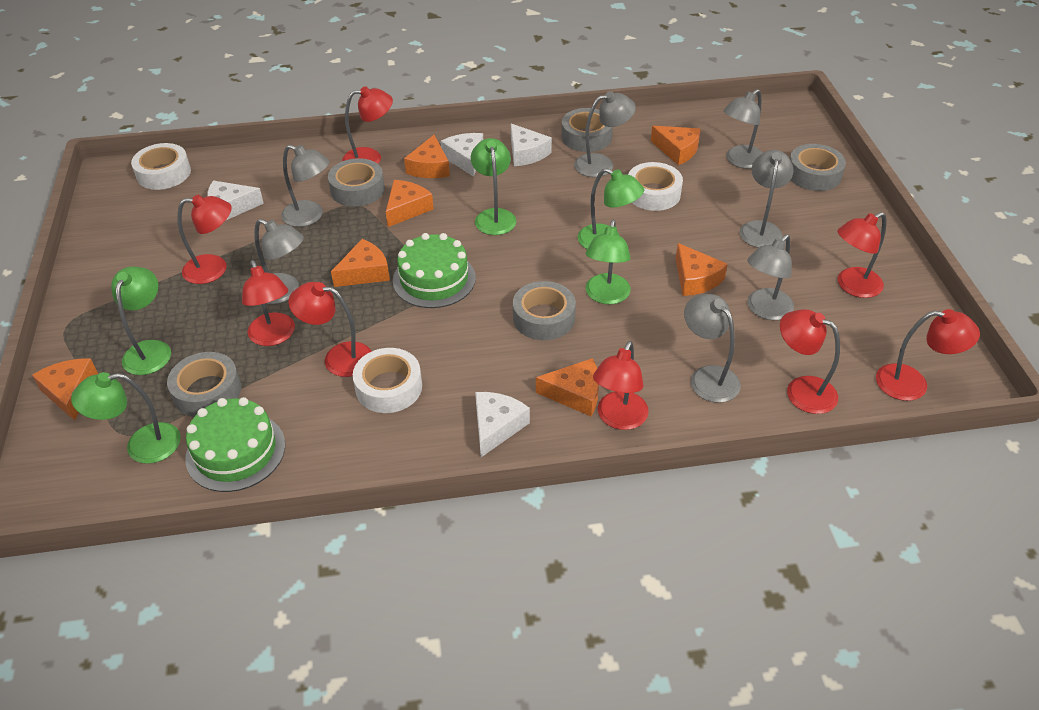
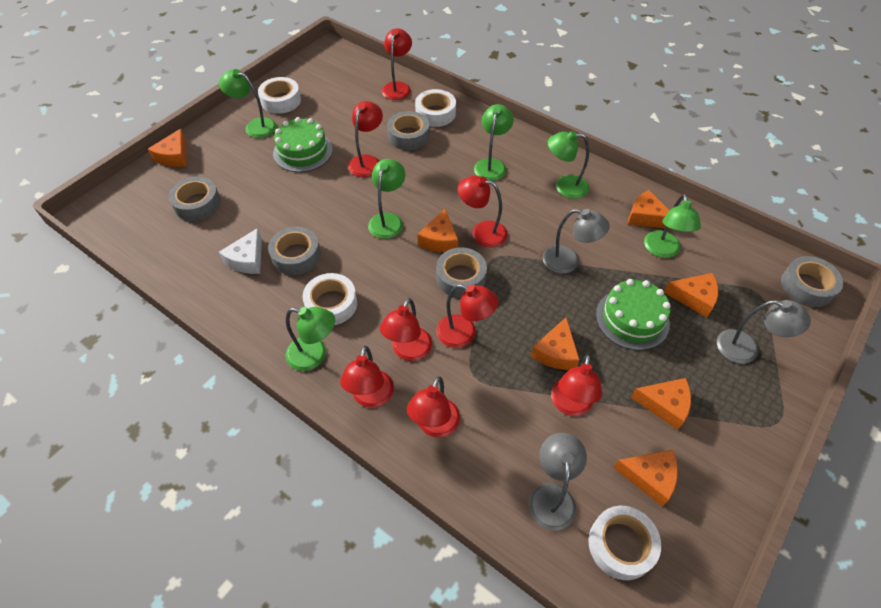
green lamp: [71,372,181,464] [111,267,171,375] [471,138,516,235] [578,168,644,249] [586,220,631,304] = 5 -> [219,69,276,138] [286,307,335,371] [368,159,405,239] [474,104,514,181] [548,131,589,199] [644,194,701,258] = 6
grey lamp: [254,219,304,304] [281,145,330,227] [574,91,636,177] [684,294,741,403] [723,89,763,169] [739,150,793,248] [747,234,794,320] = 7 -> [529,433,587,530] [543,209,610,274] [717,300,811,364] = 3
white cheese: [207,181,264,220] [440,133,483,177] [475,392,530,457] [511,123,552,166] = 4 -> [219,228,262,274] = 1
white tape: [131,143,191,190] [353,348,422,413] [628,162,683,211] = 3 -> [258,77,301,114] [302,273,357,325] [415,89,456,127] [588,506,661,580] = 4

